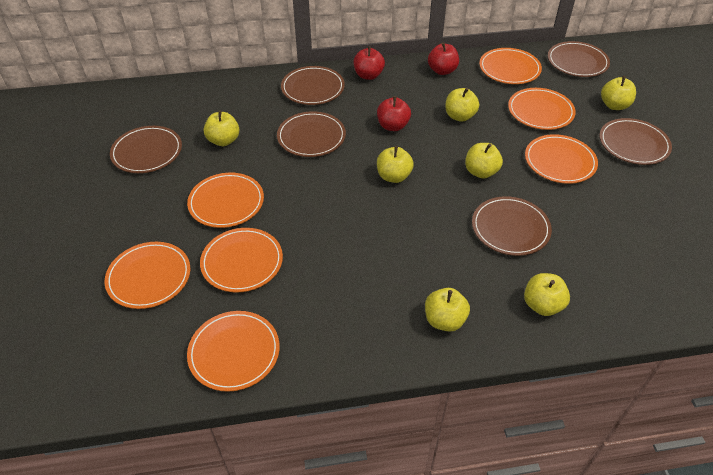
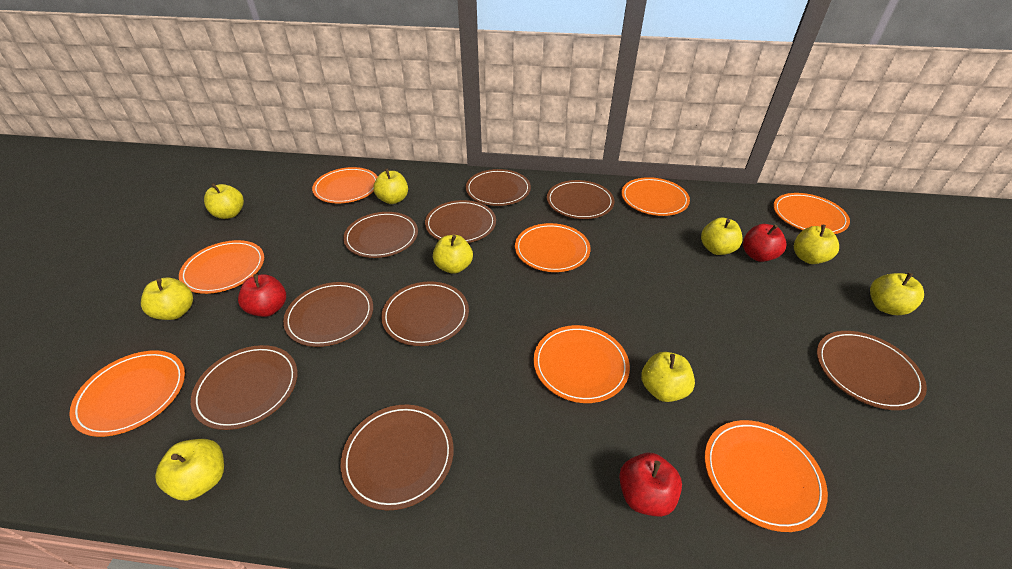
brown plate: [110,126,182,173] [277,111,346,157] [281,66,345,105] [472,196,552,256] [548,41,610,77] [599,118,672,165] = 6 -> [191,345,298,430] [283,282,373,347] [341,405,454,510] [343,212,418,258] [381,281,469,346] [425,200,496,243] [466,169,531,206] [547,180,614,219] [817,331,927,410] = 9
orange plate: [105,242,190,309] [187,173,264,228] [187,311,280,392] [200,228,283,292] [479,48,542,84] [508,88,576,130] [525,134,598,184] = 7 -> [69,350,185,437] [179,240,264,294] [312,167,378,204] [515,223,591,272] [534,325,630,403] [621,177,690,216] [705,420,828,532] [773,193,850,234] = 8
yellow apple: [204,111,239,146] [377,146,414,183] [425,288,470,332] [445,88,479,122] [465,143,503,179] [524,273,570,316] [601,76,636,110] = 7 -> [141,277,193,320] [155,439,224,500] [204,183,244,219] [373,168,408,204] [433,235,473,274] [641,352,695,402] [701,218,743,255] [794,225,839,264] [870,273,924,315] = 9

